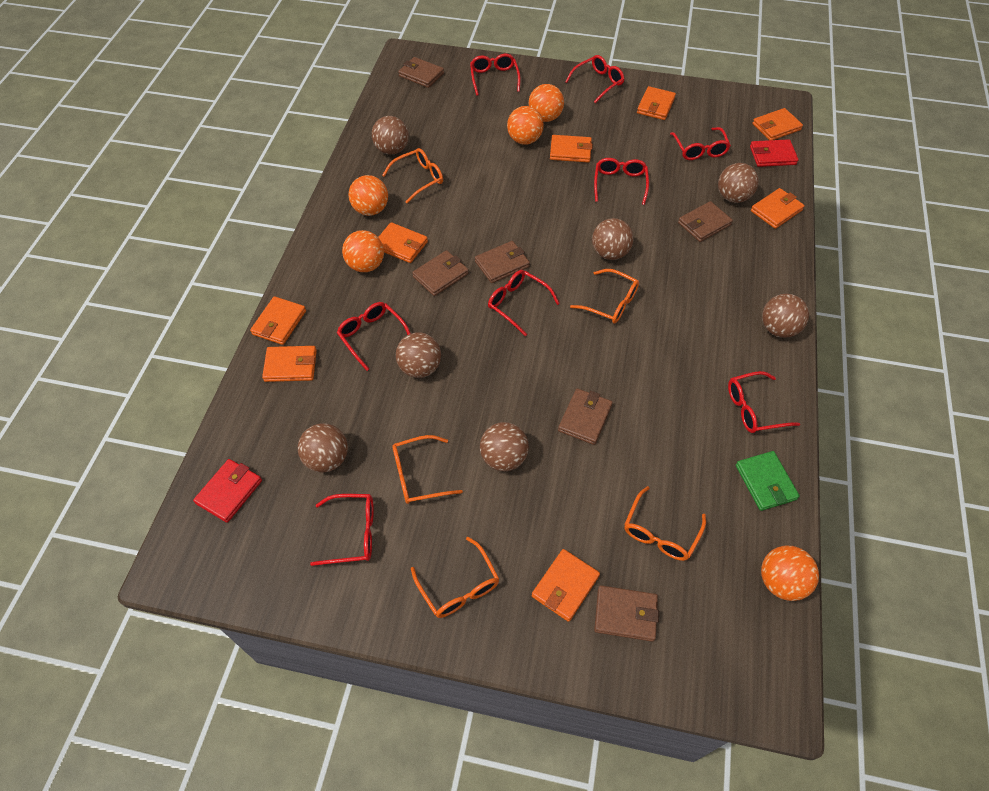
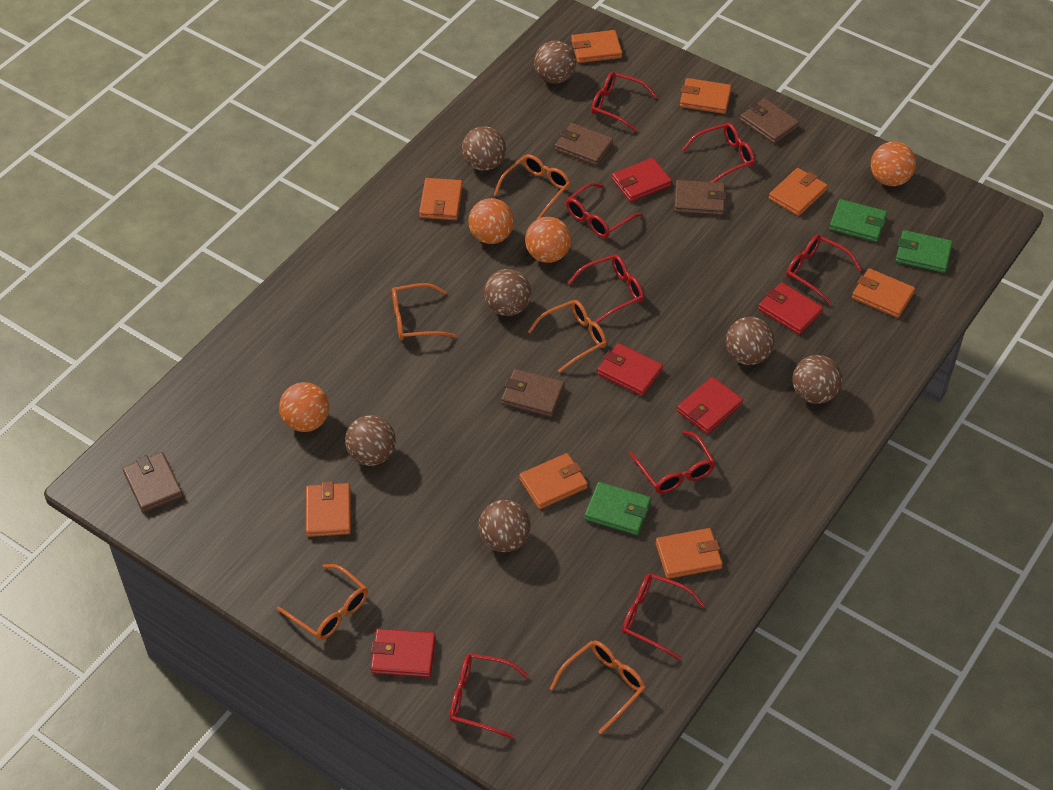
brown wallet: [398,57,444,88] [412,250,469,296] [475,241,530,283] [558,388,613,445] [594,585,659,642] [678,201,733,242] = 6 -> [123,452,183,512] [501,369,564,417] [555,123,613,166] [674,180,727,215] [740,98,799,144] = 5
green wallet: [736,451,800,511] = 1 -> [585,482,651,535] [829,199,887,242] [896,230,953,273] = 3
orange ball: [342,230,384,272] [349,175,388,216] [507,106,544,145] [529,84,564,122] [761,546,819,601] = 5 -> [279,382,329,432] [468,198,514,244] [525,217,571,263] [871,141,916,186] = 4
red wallet: [193,459,262,523] [750,139,799,167] = 2 -> [371,629,436,677] [597,343,663,396] [612,158,672,202] [677,377,743,434] [758,282,823,335] = 5

